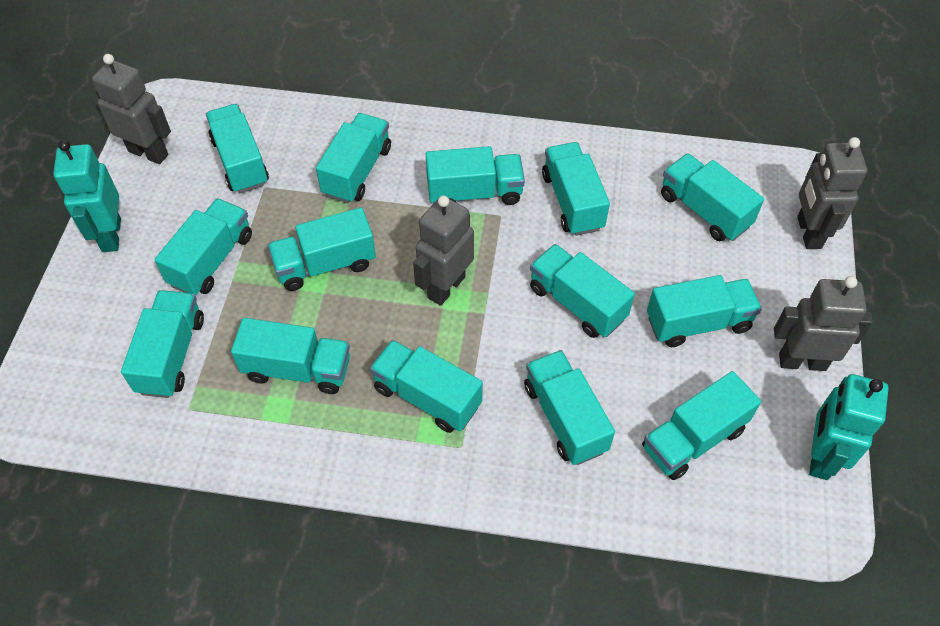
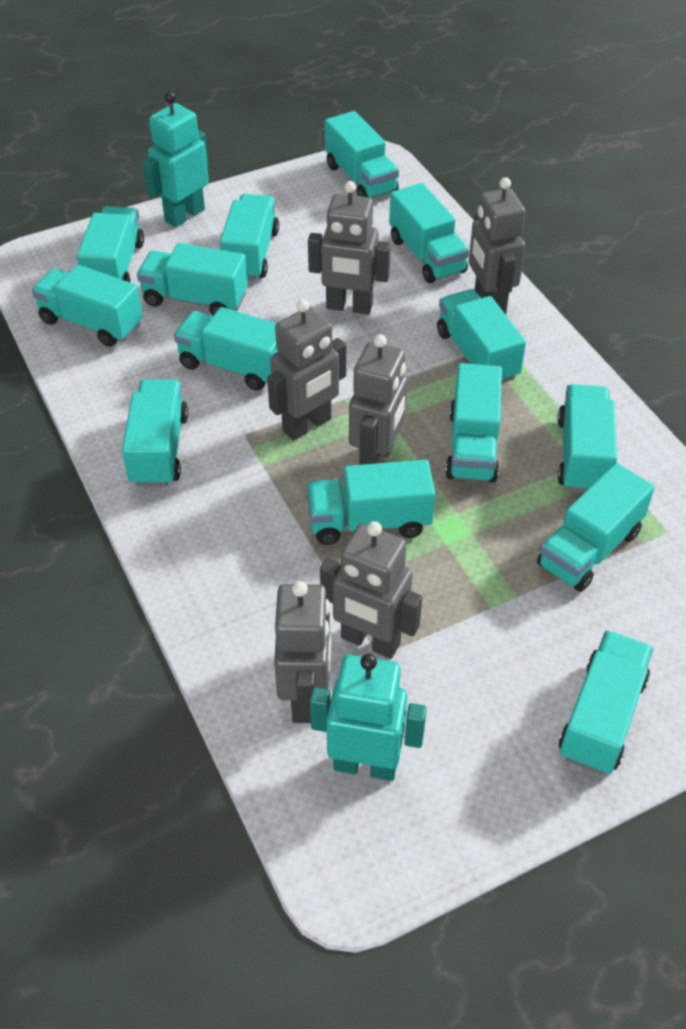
grey robot: [92,54,171,164] [413,195,474,306] [774,276,873,371] [797,137,867,249] = 4 -> [267,299,346,441] [274,581,331,723] [308,181,391,314] [320,521,422,659] [349,334,407,465] [469,177,526,314] = 6

